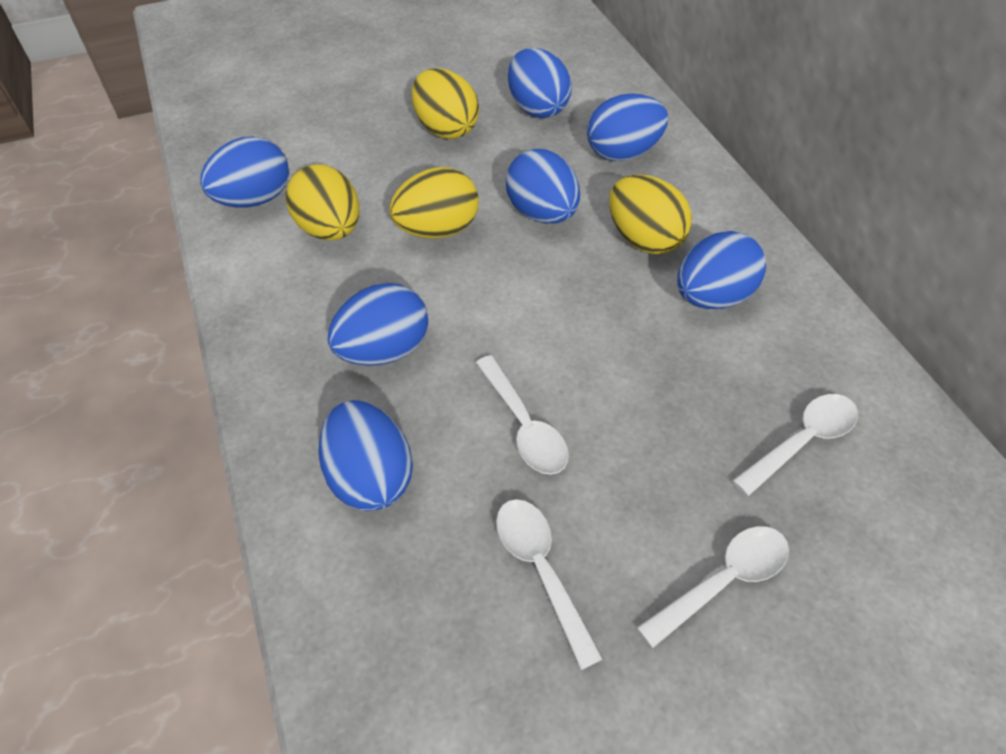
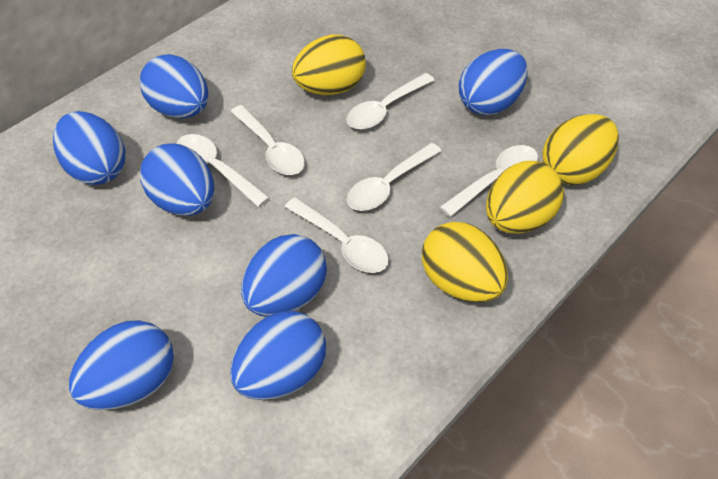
white spoon: [476,355,569,475] [496,499,603,670] [637,526,789,648] [732,394,858,496] = 4 -> [176,134,270,207] [231,105,305,175] [285,197,389,273] [346,73,434,130] [347,143,441,211] [440,145,538,217] = 6

